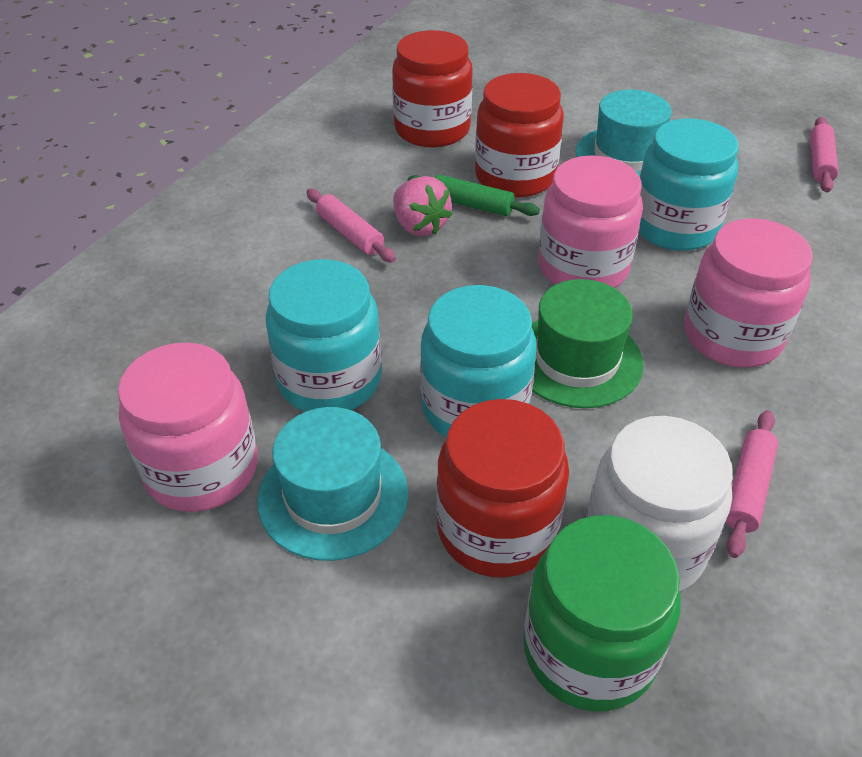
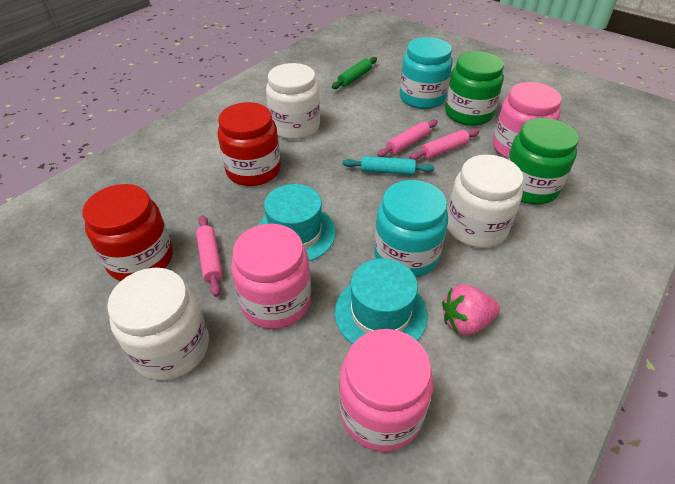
green hat: [532,279,644,408] = 1 -> none = 0
green jar: [523,515,681,711] = 1 -> [445,51,504,126] [507,118,579,205] = 2
red jar: [392,30,473,147] [437,399,569,577] [475,73,564,198] = 3 -> [82,184,173,281] [218,102,281,186] = 2
turquoise jar: [265,259,381,412] [420,285,536,438] [639,118,739,251] = 3 -> [374,180,448,277] [400,37,452,109] = 2
turquoise rolling pin: none = 0 -> [343,156,434,175] = 1
white jar: [586,416,733,592] = 1 -> [107,268,209,380] [266,63,320,140] [447,155,523,248] = 3

